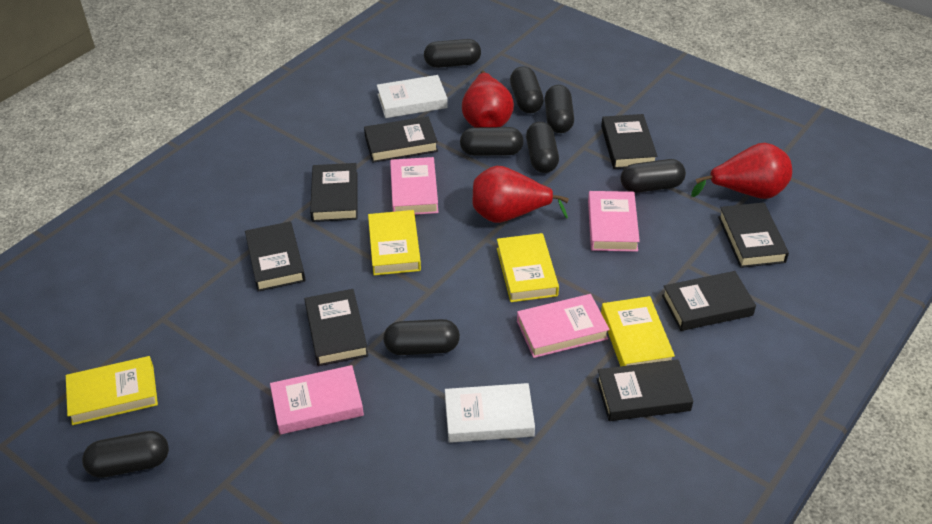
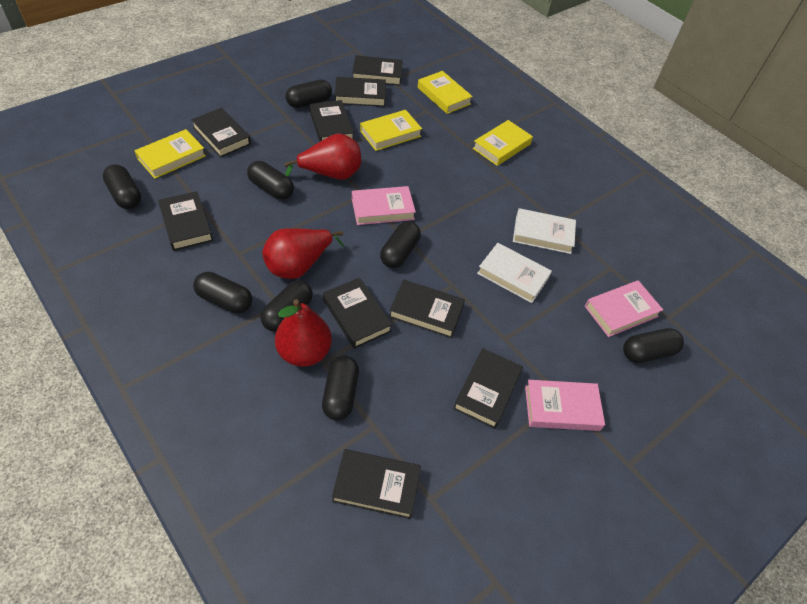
black book: [245,221,305,292] [304,289,369,366] [310,163,358,222] [364,116,438,163] [597,359,693,421] [601,114,657,169] [662,271,756,331] [718,202,789,268] = 8 -> [158,191,213,251] [191,108,251,157] [309,100,354,142] [323,277,392,349] [332,449,421,519] [335,77,386,107] [352,55,403,86] [389,280,465,338] [453,348,523,429] = 9
pink book: [270,365,364,434] [390,157,439,215] [517,294,610,358] [588,191,640,252] = 4 -> [352,186,416,225] [525,380,605,431] [585,280,663,337] = 3

